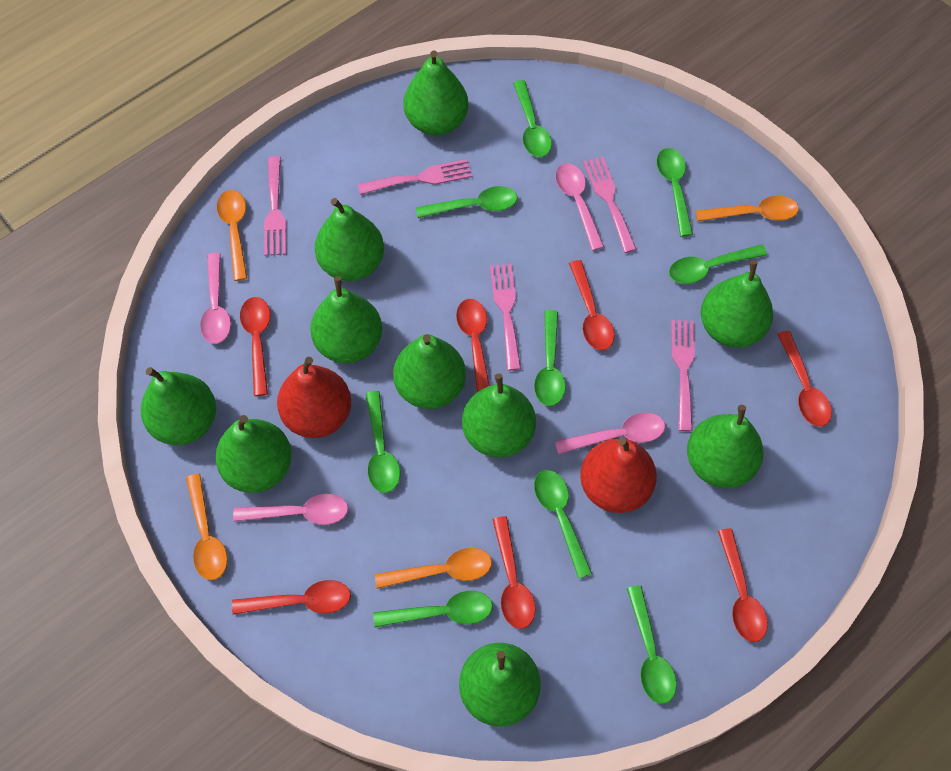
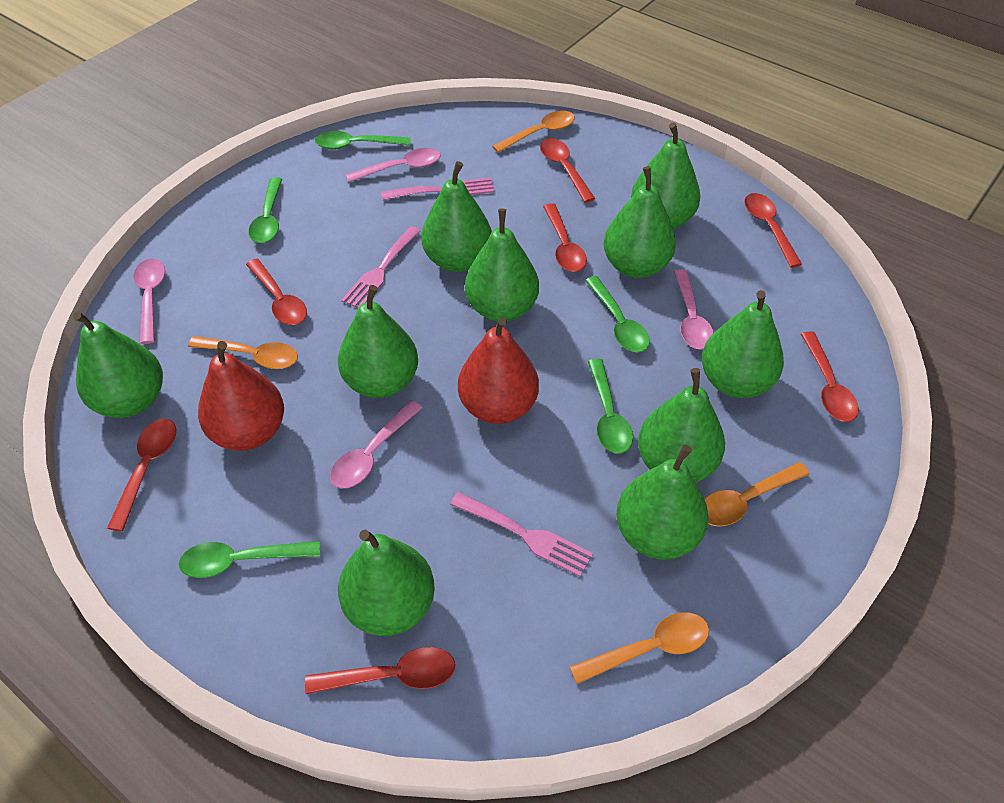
green spoon: [366,391,400,493] [373,591,493,627] [416,186,517,218] [513,80,552,157] [534,310,566,406] [534,470,592,579] [627,585,677,704] [657,148,693,237] [669,244,767,284] = 9 -> [179,541,320,578] [249,177,282,243] [315,131,411,149] [585,276,650,353] [588,359,633,454] = 5
pink fork: [264,156,286,256] [358,159,472,195] [490,264,521,371] [583,157,637,253] [671,320,695,431] = 5 -> [341,226,421,308] [381,178,494,200] [450,492,593,577] = 3

